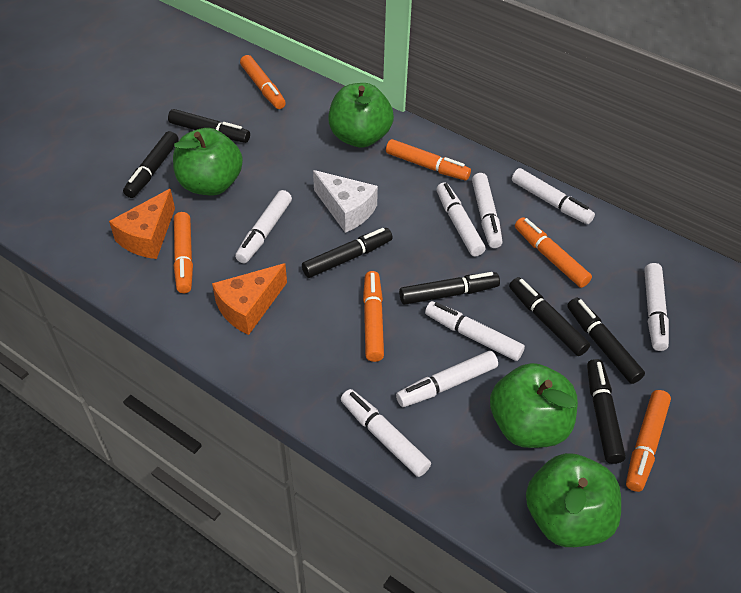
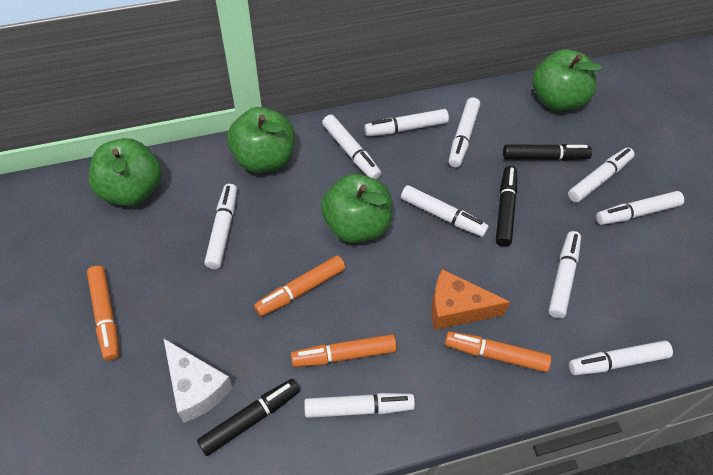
black marker: [123,131,179,198] [168,109,250,143] [302,228,393,278] [399,272,500,305] [509,277,590,356] [567,297,645,384] [587,359,626,464] = 7 -> [197,379,300,456] [496,166,517,247] [503,144,592,161] = 3
orange cheese: [109,189,175,259] [212,263,287,335] = 2 -> [431,269,510,330] = 1
orange marker: [174,212,193,293] [240,55,286,109] [363,271,384,362] [386,139,471,180] [515,217,592,288] [626,390,671,492] = 6 -> [87,266,119,361] [254,256,346,317] [291,334,397,367] [445,331,551,372] = 4
white marker: [235,190,292,263] [341,389,431,477] [396,351,498,407] [425,301,525,361] [436,182,486,256] [472,173,503,248] [512,168,595,224] [644,263,669,351] = 8 -> [204,184,237,269] [304,393,415,418] [322,115,381,180] [364,109,449,137] [401,185,489,237] [449,97,480,167] [548,231,581,318] [568,147,635,203] [569,340,673,375] [596,191,684,225] = 10

